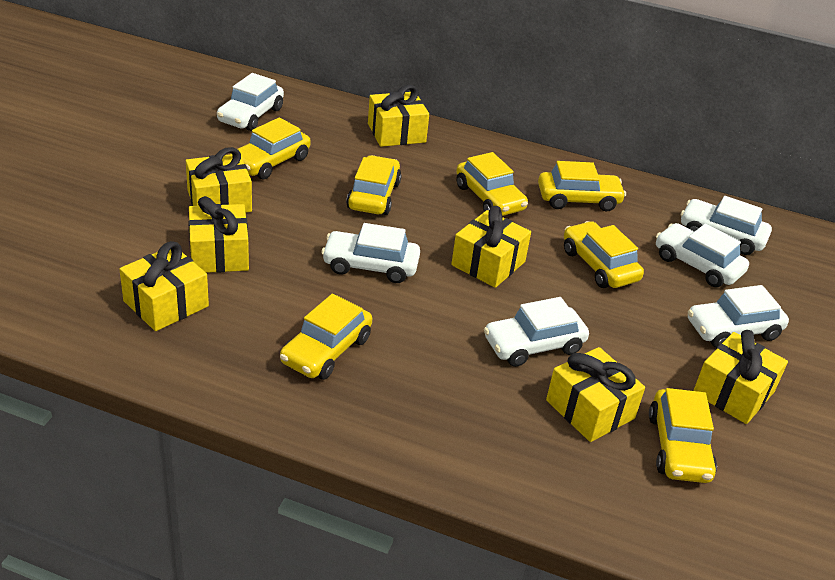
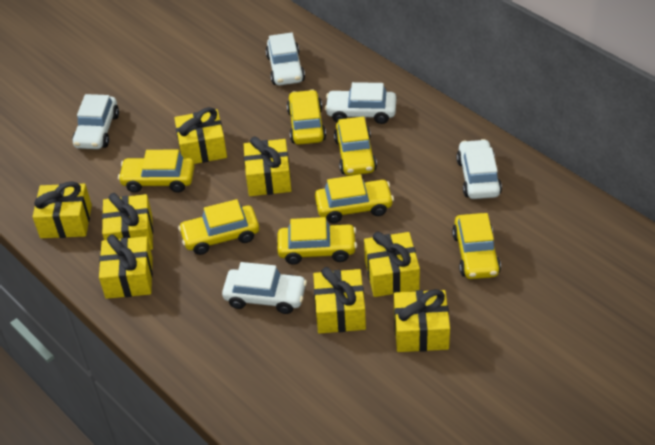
white car: [217,73,284,131] [322,223,420,283] [484,297,589,367] [656,223,749,287] [681,196,772,255] [688,285,789,348] = 6 -> [72,94,119,149] [222,262,307,314] [266,33,305,85] [325,82,396,124] [456,139,502,199] = 5
yellow gift: [119,241,209,331] [186,147,252,213] [188,196,249,273] [368,85,429,147] [451,206,531,288] [546,347,645,442] [693,330,788,424] = 7 -> [33,181,92,238] [99,234,153,299] [102,193,153,250] [174,107,227,164] [243,136,291,196] [313,267,366,334] [364,232,420,297] [394,289,450,352] = 8

